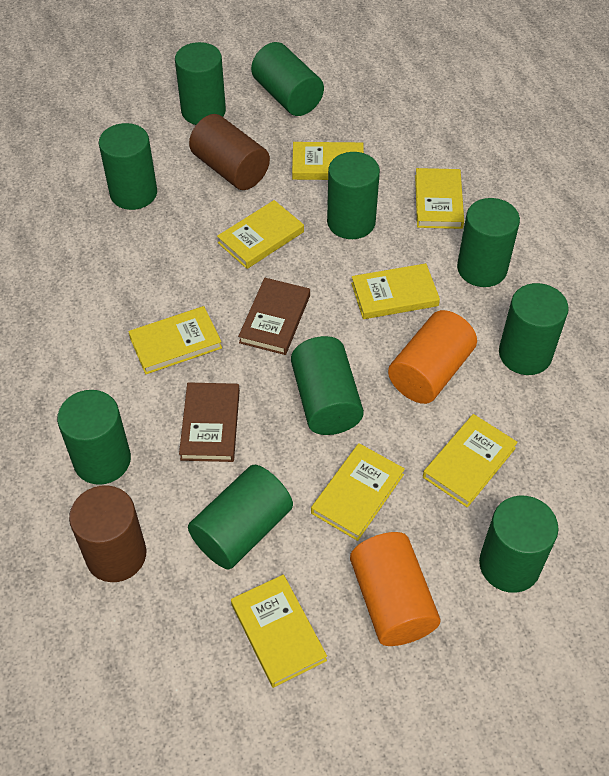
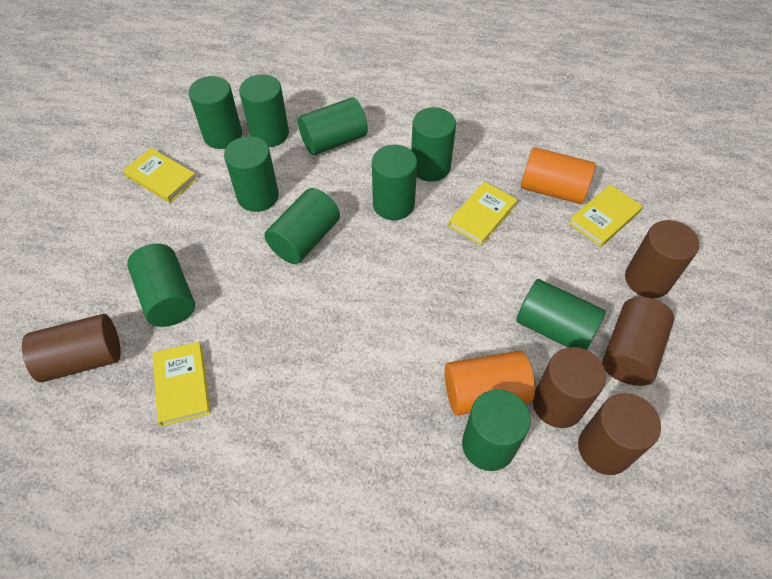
brown book: [179,382,240,462] [238,278,310,355] = 2 -> none = 0
brown cylinder: [69,485,146,582] [189,114,270,190] = 2 -> [22,314,121,382] [532,347,606,428] [578,393,661,475] [602,297,674,386] [625,220,699,298] = 5
yellow book: [128,306,222,374] [217,200,304,269] [231,574,327,688] [292,142,364,180] [311,443,405,541] [351,263,440,319] [415,168,464,229] [423,414,518,508] = 8 -> [123,148,197,203] [153,342,211,426] [448,181,518,246] [568,184,643,247] = 4

